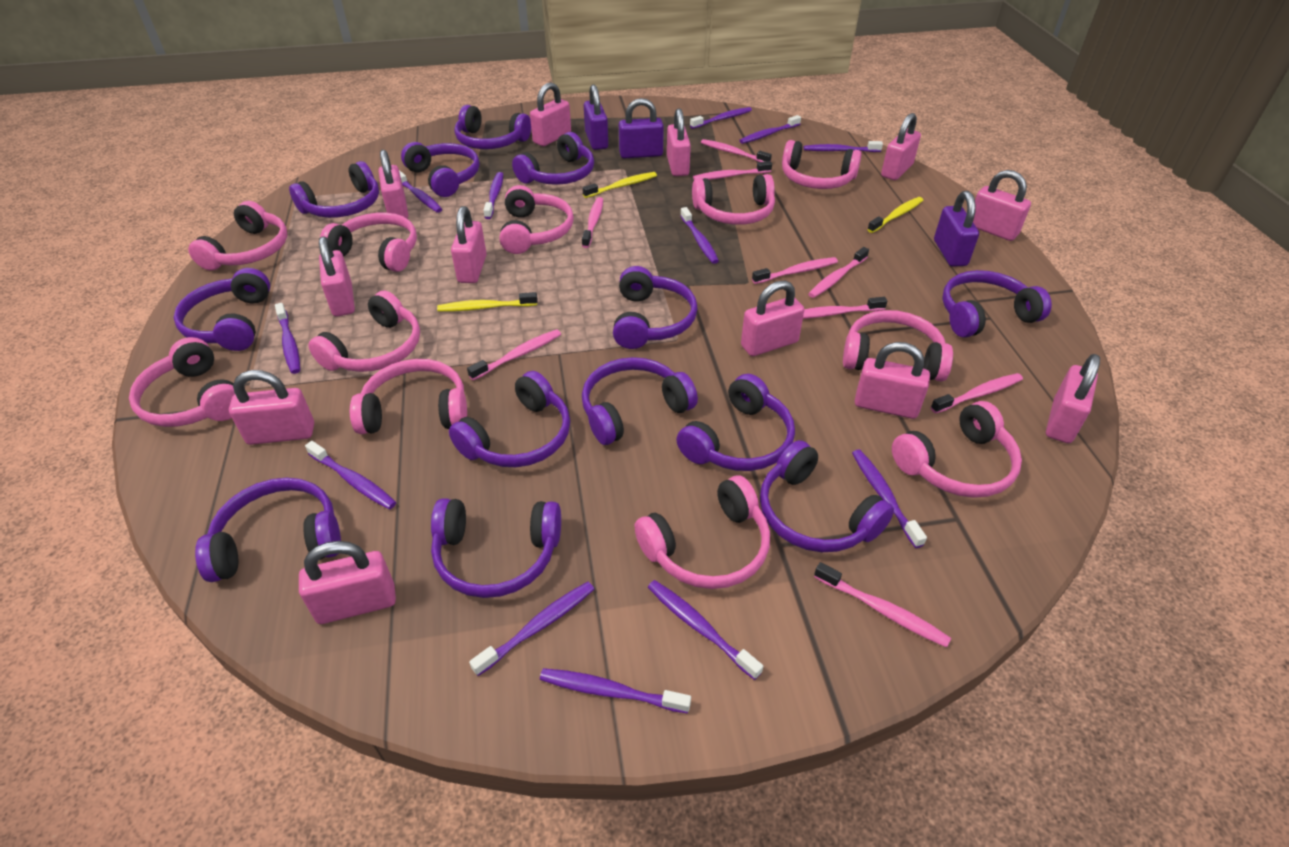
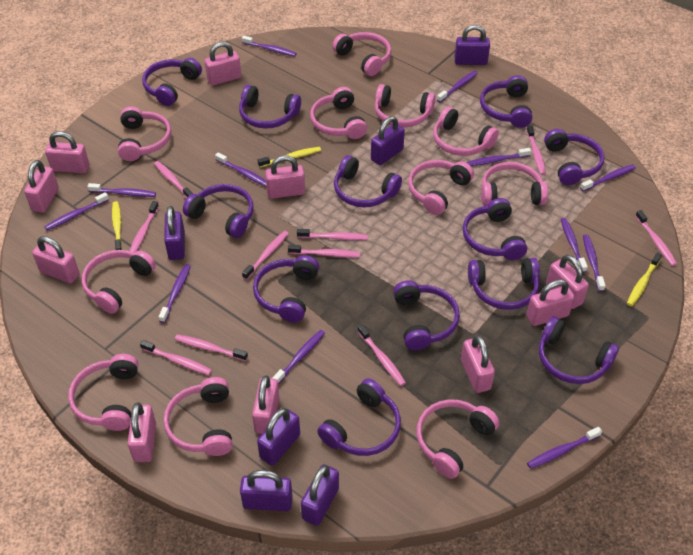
pink padlock: [229,370,314,445] [299,541,396,624] [319,236,355,316] [379,150,408,219] [451,206,487,283] [530,82,571,146] [667,108,691,176] [741,280,804,356] [855,342,930,419] [881,113,921,180] [973,170,1031,241] [1046,354,1100,443] = 12 -> [24,160,59,213] [32,236,79,284] [45,131,89,173] [127,402,156,462] [205,42,241,86] [252,375,280,434] [265,155,305,199] [461,335,495,393] [527,279,575,326] [546,255,589,309] = 10
pink toothbrush: [467,329,561,380] [582,197,603,248] [693,161,772,180] [701,139,772,162] [752,257,838,284] [803,297,887,319] [808,247,869,298] [814,562,951,648] [931,373,1023,414] = 9 -> [129,201,159,253] [140,340,212,375] [154,161,193,198] [175,334,248,361] [242,231,289,280] [288,245,360,258] [297,229,368,240] [358,325,406,386] [527,125,546,175] [636,210,677,266] = 10
purple headphones: [174,268,270,351] [195,478,341,582] [289,161,379,218] [401,142,479,197] [431,498,561,598] [449,371,570,467] [454,105,531,149] [512,132,594,185] [582,357,698,445] [613,266,698,349] [676,374,795,471] [760,440,894,552] [942,270,1052,338] = 13 -> [142,58,202,106] [183,184,254,238] [239,85,301,128] [253,255,319,323] [317,378,401,456] [334,155,402,207] [393,280,460,350] [463,198,527,260] [468,258,540,310] [480,75,532,128] [539,316,619,384] [544,129,605,185] = 12
purple padlock: [584,84,608,150] [619,98,664,159] [934,191,979,267] = 3 -> [164,206,185,260] [240,470,293,511] [257,408,300,466] [301,464,339,526] [371,116,405,165] [455,25,490,65] = 6

